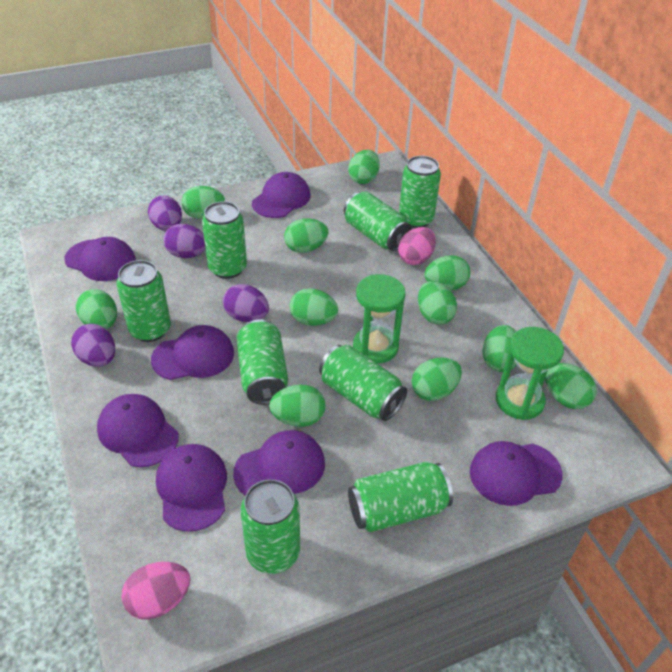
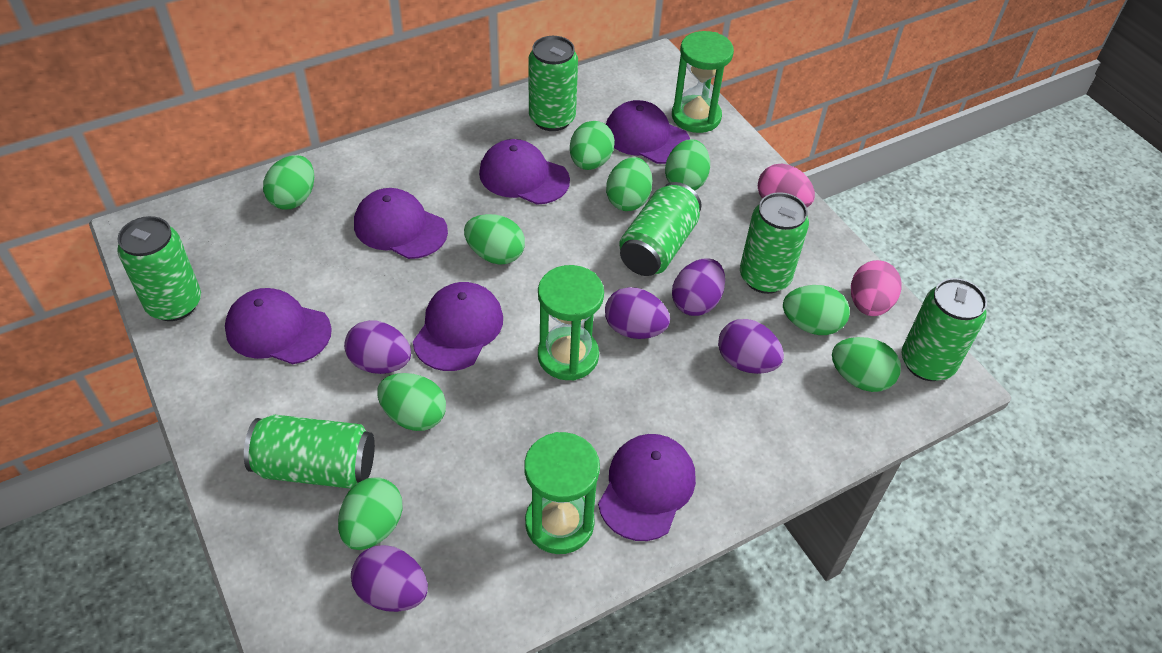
green can: [117,260,171,342] [202,201,247,279] [236,319,288,405] [240,479,300,574] [319,345,407,421] [344,191,412,251] [348,462,453,532] [399,156,441,228] = 8 -> [117,216,201,321] [244,415,375,489] [528,36,578,131] [619,182,702,276] [740,192,809,294] [902,278,987,381] = 6
green egg: [76,289,117,329] [181,186,225,219] [269,385,325,427] [284,218,328,253] [289,288,338,326] [348,149,380,184] [412,357,462,401] [418,281,457,325] [424,255,470,290] [483,325,517,372] [545,363,597,409] = 11 -> [263,155,314,210] [338,477,403,550] [377,373,446,431] [464,214,525,265] [570,121,615,170] [606,157,652,211] [665,139,710,191] [783,285,850,335] [832,337,901,392] = 9
green hourglass: [353,274,405,364] [496,327,564,420] = 2 -> [524,432,600,554] [538,265,604,380] [672,31,734,133] = 3
purple cap: [65,237,136,281] [97,394,179,467] [151,325,234,380] [156,444,227,532] [233,430,325,496] [252,172,311,218] [470,441,563,506] = 7 -> [225,288,332,364] [354,188,448,259] [413,282,503,371] [479,139,570,205] [598,434,696,541] [606,100,690,164] = 6
purple egg: [71,324,115,367] [148,195,182,231] [163,224,206,258] [223,284,269,322] = 4 -> [344,320,411,374] [351,545,428,612] [605,287,670,339] [672,259,725,316] [718,319,784,374] = 5

